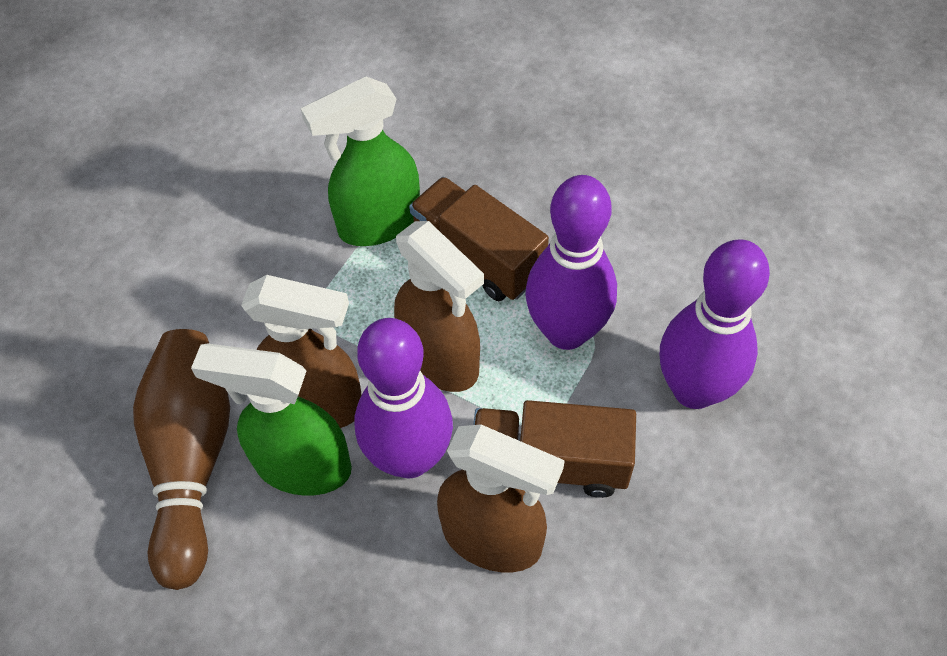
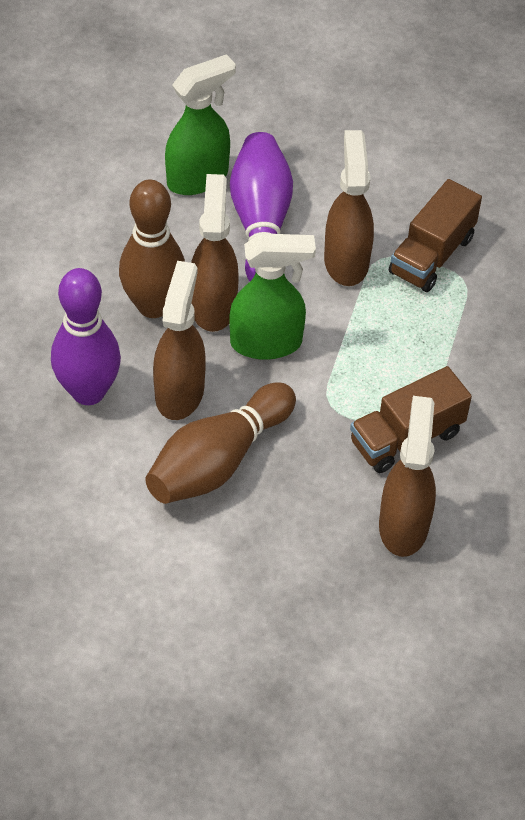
brown bowling pin: [133,329,230,590] = 1 -> [119,180,185,318] [145,382,296,504] = 2
brown spray bottle: [241,275,362,428] [394,221,484,392] [437,424,565,572] = 3 -> [153,261,206,420] [191,174,239,332] [324,130,374,286] [379,396,436,557] = 4
purple bowling pin: [355,318,453,478] [525,175,617,350] [660,239,770,409] = 3 -> [51,268,121,405] [230,132,293,282] = 2

